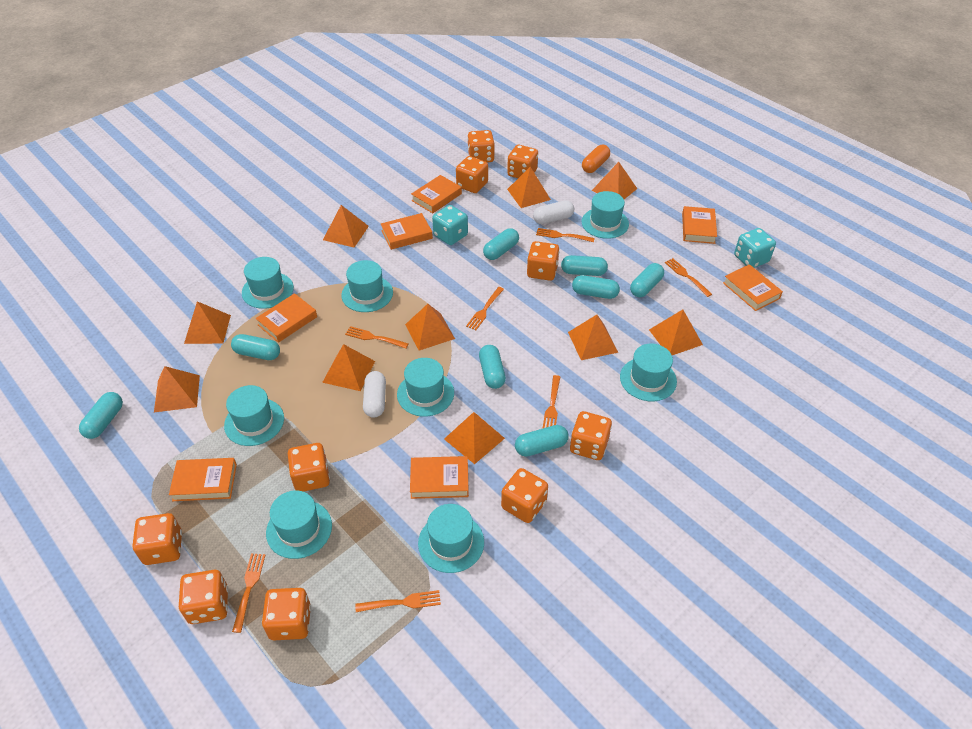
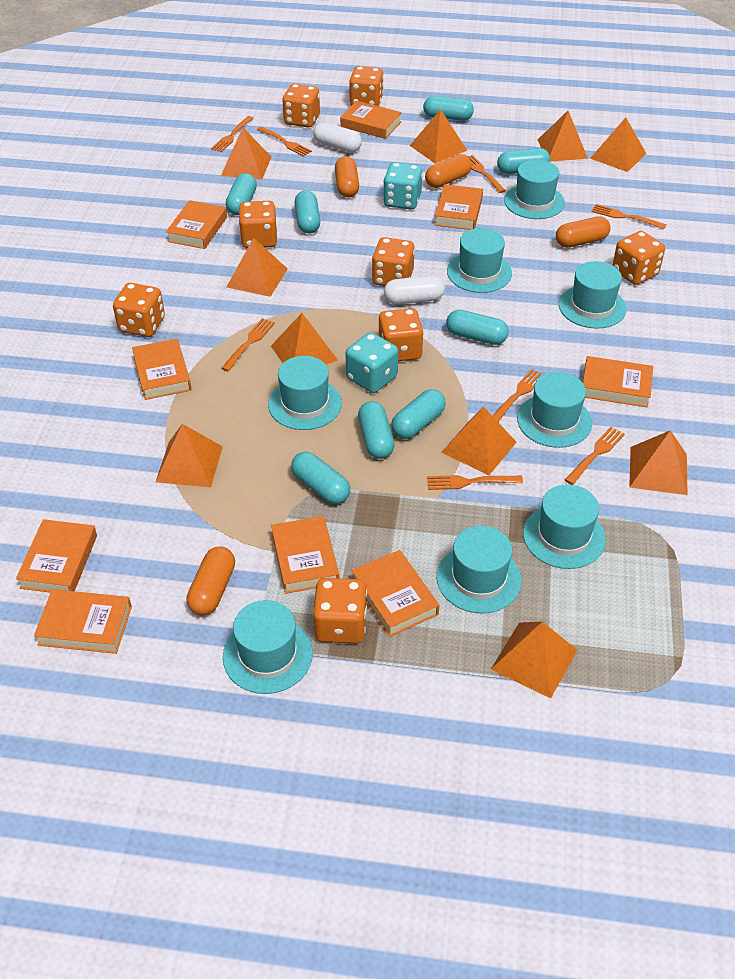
orange book: [169,458,237,501] [255,293,317,343] [381,213,433,250] [410,456,469,499] [411,175,462,213] [682,206,717,244] [723,264,783,311] = 7 -> [16,519,97,593] [34,589,132,654] [132,339,192,400] [166,200,227,249] [271,516,339,594] [340,101,402,139] [352,550,439,637] [435,184,483,230] [583,356,653,408] = 9
orange capsule: [582,145,610,173] = 1 -> [187,546,235,615] [335,156,359,197] [425,154,472,188] [556,216,611,248] = 4
orange dice: [133,513,182,565] [179,570,228,624] [262,588,311,640] [288,443,330,492] [456,156,488,193] [467,130,495,163] [501,468,548,523] [507,145,538,178] [527,241,559,281] [570,411,612,460] = 10 -> [113,283,165,337] [239,201,277,248] [283,84,320,127] [313,578,367,643] [349,66,384,106] [372,237,415,286] [379,308,424,361] [613,231,665,285] = 8
orange fork: [232,553,265,633] [345,326,409,349] [355,590,441,612] [466,287,504,330] [536,228,595,242] [542,375,560,429] [665,258,712,297] = 7 -> [211,116,254,152] [221,318,275,372] [257,127,312,157] [427,475,523,490] [468,155,506,193] [492,369,544,422] [565,427,625,485] [591,204,666,229] = 8

